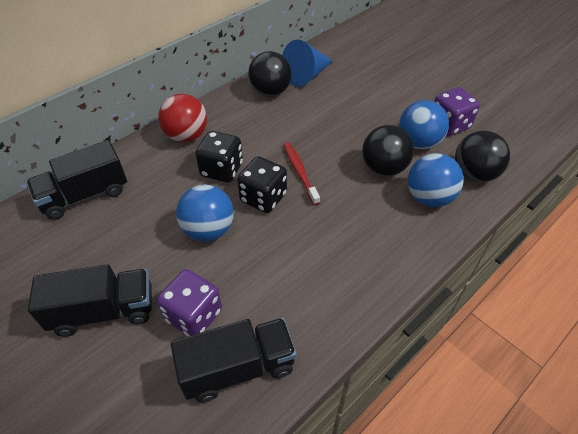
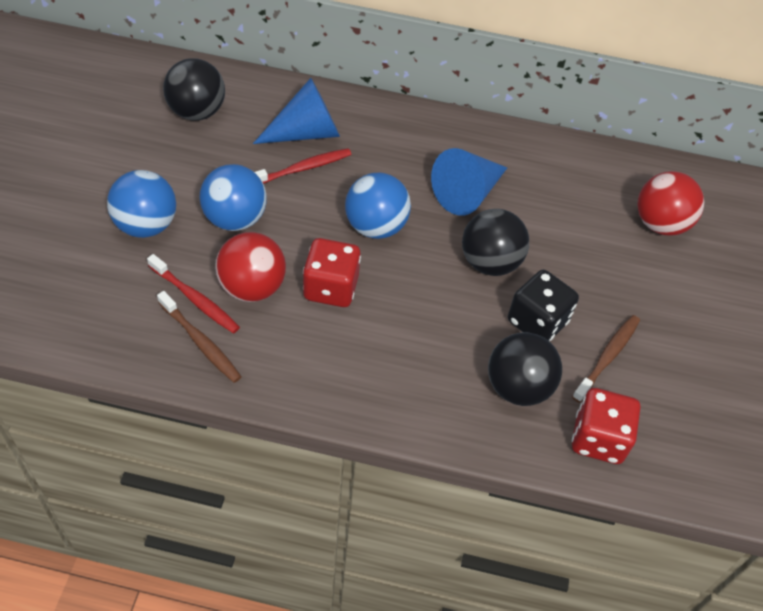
black dice: [196,131,243,183] [237,156,287,213] = 2 -> [508,270,579,341] = 1
black truck: [26,140,127,220] [28,264,152,337] [171,318,296,403] = 3 -> none = 0
blue cone: [282,40,333,87] = 1 -> [253,78,340,144] [431,148,507,216] = 2
brown toothbrush: none = 0 -> [157,291,242,383] [572,315,640,403] = 2
purple dice: [157,269,222,336] [434,87,480,136] = 2 -> none = 0
red ball: [158,94,207,142] = 1 -> [215,232,286,302] [637,171,704,236] = 2
red dice: none = 0 -> [303,238,361,307] [572,388,640,464] = 2
red toothbrush: [283,142,320,205] = 1 -> [147,254,240,334] [255,148,351,184] = 2

